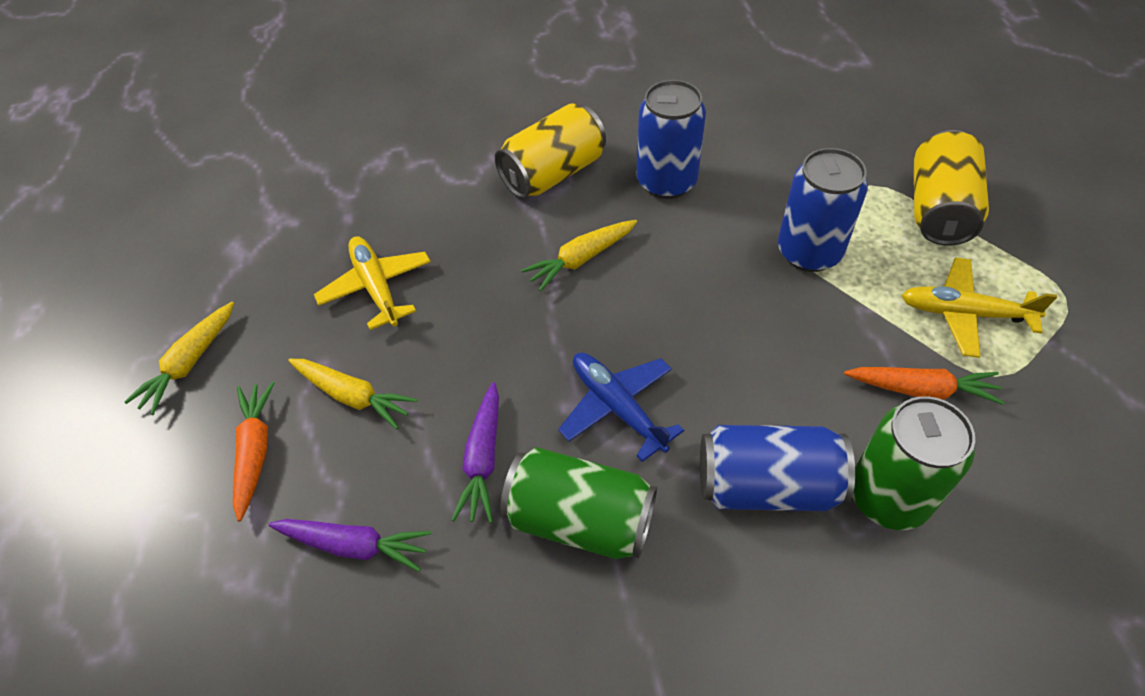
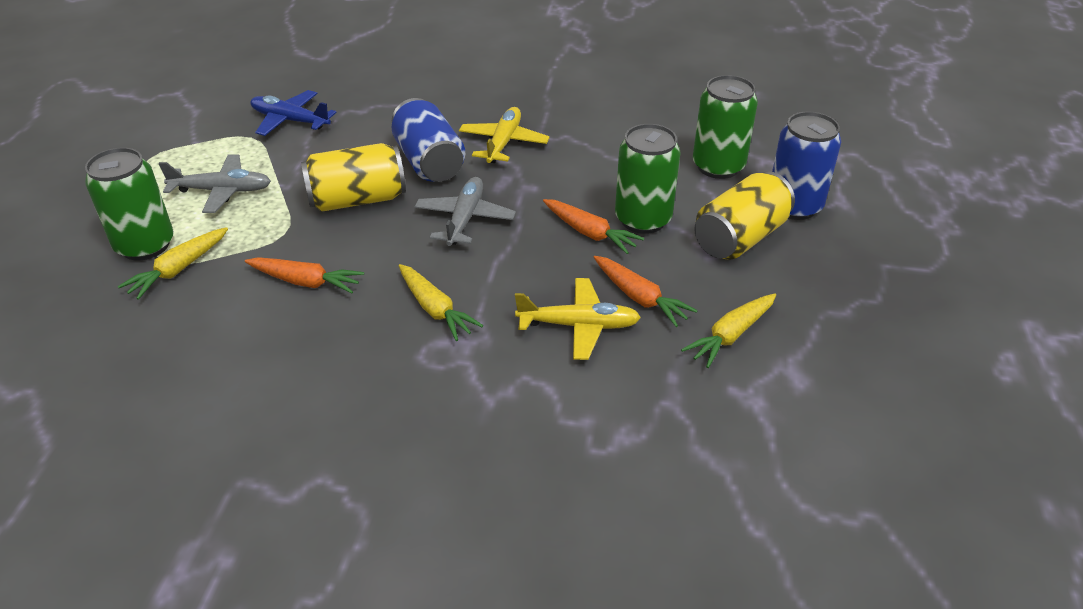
blue can: [637,80,706,199] [700,425,855,511] [778,148,868,272] = 3 -> [391,98,465,182] [772,111,841,220] = 2
green can: [500,447,657,559] [852,396,975,530] = 2 -> [85,148,174,260] [615,124,681,234] [693,75,758,179] = 3
grey plane: none = 0 -> [159,155,271,213] [414,177,516,246] = 2
orange carrot: [233,382,275,521] [844,367,1005,405] = 2 -> [245,257,364,293] [543,199,644,254] [594,256,698,327] = 3
purple carrot: [269,519,431,572] [451,382,499,523] = 2 -> none = 0

